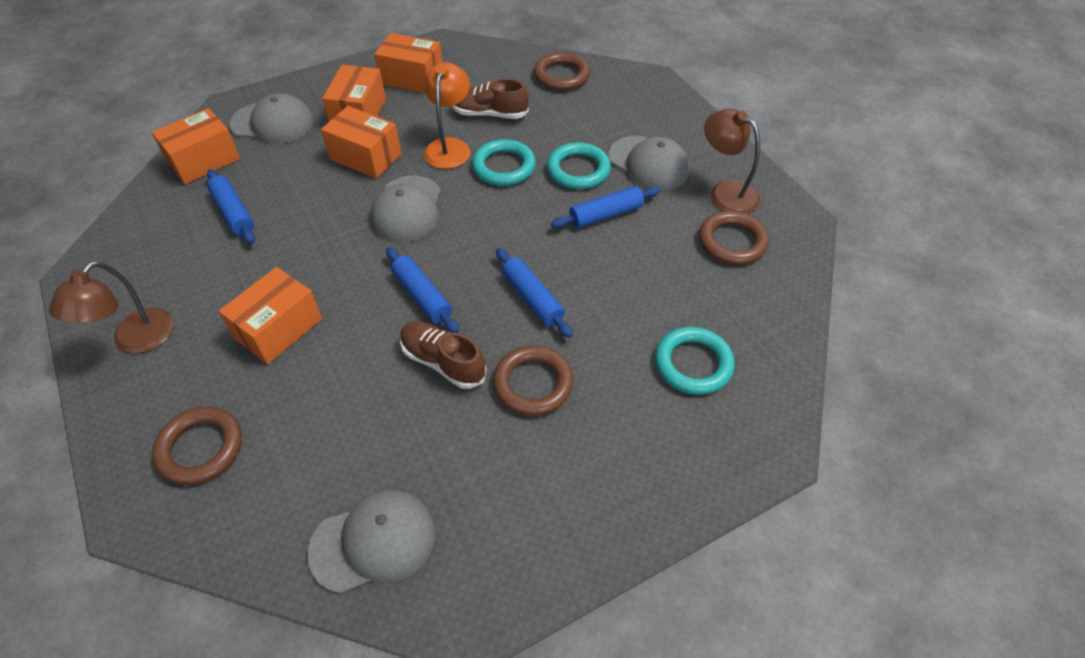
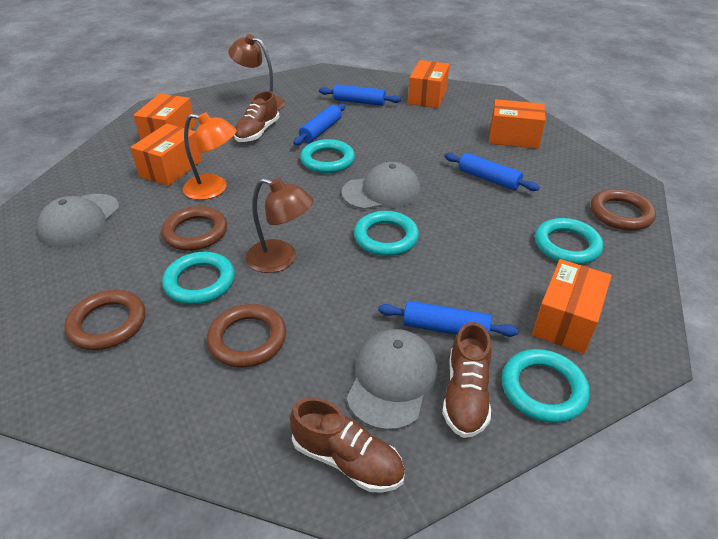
brown shoe: [400,322,487,389] [452,79,529,119] = 2 -> [234,91,279,142] [290,397,405,493] [442,322,492,438] = 3
grey cap: [230,93,313,144] [308,490,436,594] [370,176,441,242] [608,136,689,191] = 4 -> [37,194,119,248] [342,162,421,210] [346,329,438,430] = 3
turquoise ring: [472,139,536,186] [547,142,611,189] [655,327,735,395] = 3 -> [162,252,235,304] [300,139,355,173] [354,211,419,256] [502,349,590,423] [535,218,603,264] = 5

